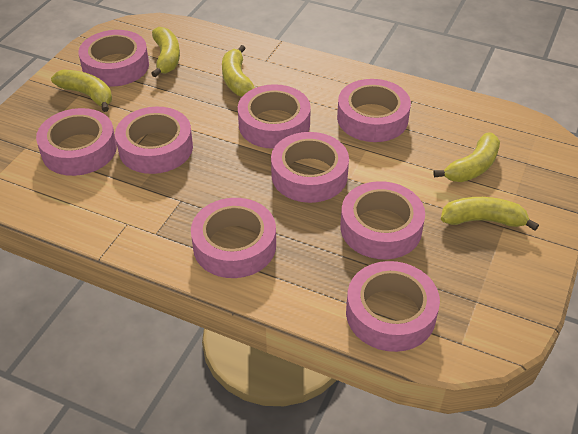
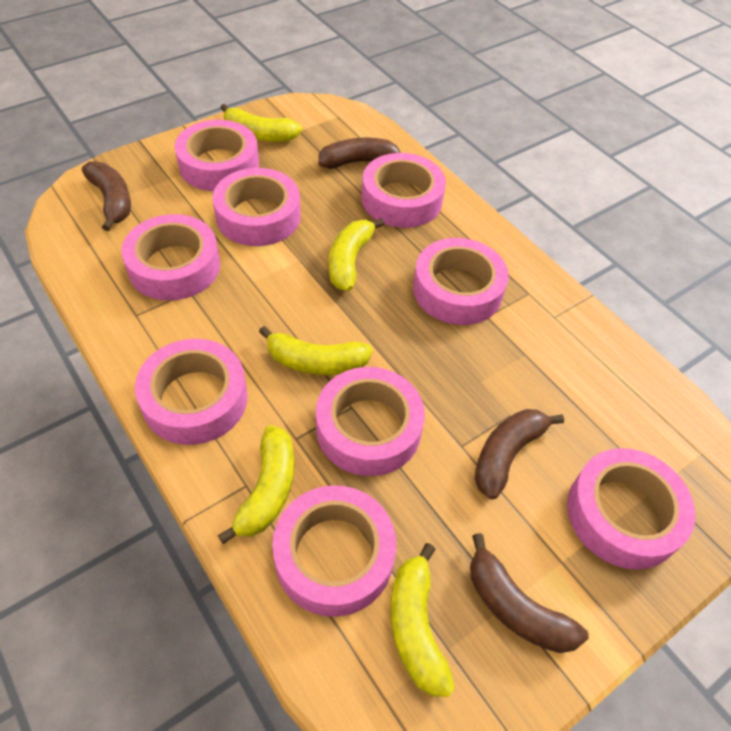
brown banana: none = 0 -> [82,161,131,231] [318,137,401,169] [470,533,589,653] [475,409,564,500] = 4

